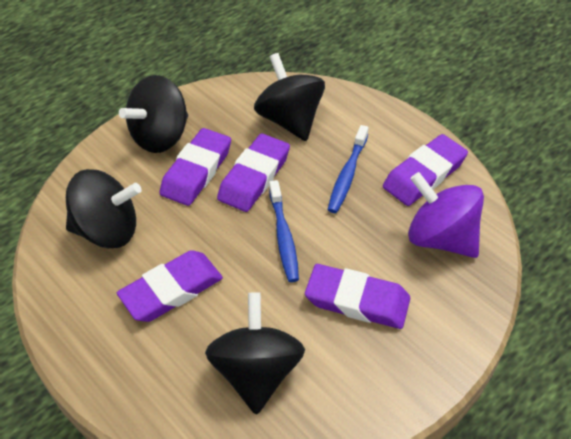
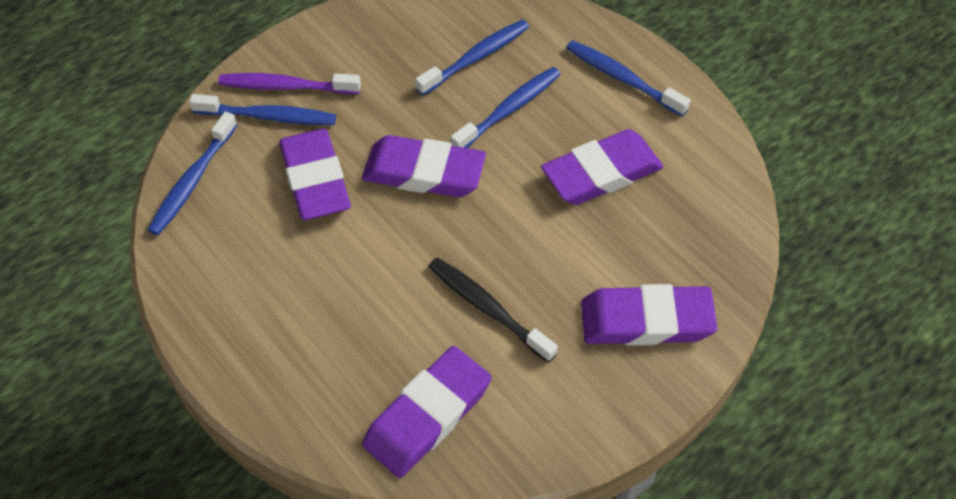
black spinning top: [66,169,142,248] [119,75,188,153] [205,292,305,415] [254,53,325,141] = 4 -> none = 0
black toothbrush: none = 0 -> [428,258,558,363] = 1
blue toothbrush: [269,180,299,282] [328,125,369,213] = 2 -> [148,112,237,235] [189,94,336,125] [415,20,529,96] [450,67,561,148] [566,40,691,117] = 5
purple spinning top: [408,172,484,258] = 1 -> none = 0
purple toothbrush: none = 0 -> [218,73,361,94] = 1

